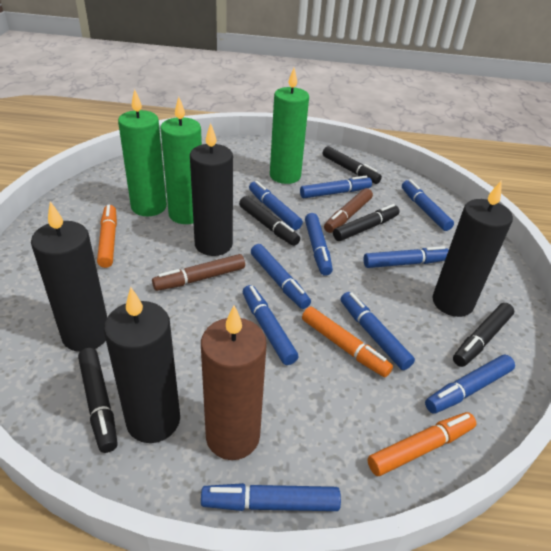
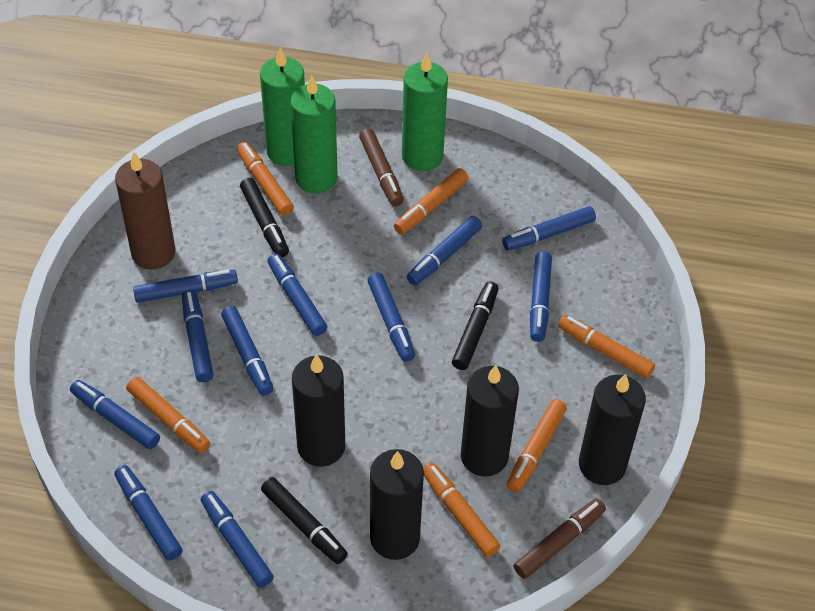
black marker: [78,348,118,453] [239,196,300,246] [323,146,382,184] [333,204,400,241] [453,303,514,367] = 5 -> [240,178,289,257] [261,477,348,564] [452,281,499,370] = 3
blue marker: [201,483,341,511] [243,285,298,365] [249,181,303,230] [251,244,311,309] [300,176,372,198] [305,213,333,276] [341,292,415,370] [363,246,449,268] [402,180,454,231] [425,355,515,414] = 10 -> [70,380,160,449] [114,465,182,561] [133,270,238,303] [182,290,213,382] [201,491,274,588] [221,306,273,395] [268,254,327,336] [367,273,415,362] [407,216,482,285] [502,206,596,251] [530,252,552,342] = 11
orange marker: [97,205,117,268] [302,307,393,377] [368,412,476,476] = 3 -> [126,377,210,453] [237,142,294,216] [394,168,468,235] [423,463,500,557] [506,399,567,493] [558,315,655,378] = 6

